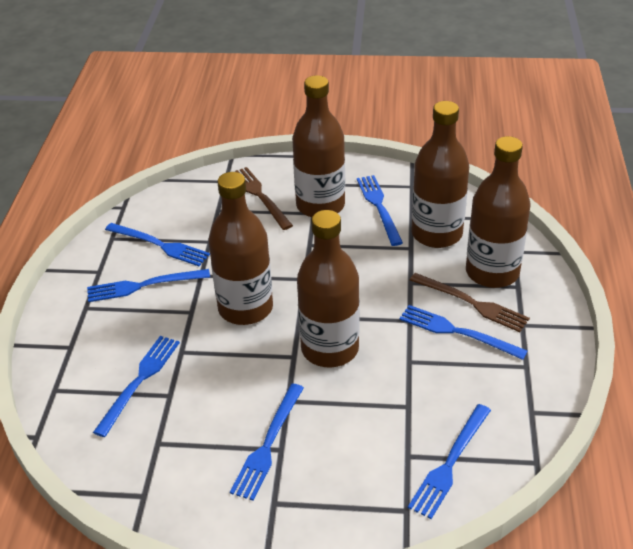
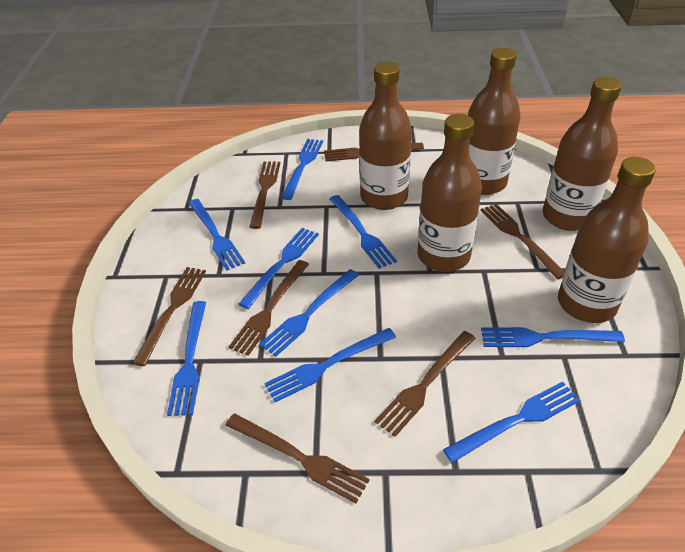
blue fork: [87,269,210,302] [93,336,180,437] [105,223,210,266] [230,384,304,501] [357,175,403,246] [399,305,528,360] [408,404,491,519] = 7 -> [167,301,206,416] [189,199,245,271] [238,228,319,309] [259,269,359,357] [264,328,396,402] [281,139,323,200] [329,195,397,269] [443,381,580,463] [481,327,625,347] = 9
brown fork: [235,167,293,230] [410,273,530,332] = 2 -> [132,267,206,366] [225,413,370,504] [229,260,309,356] [249,161,280,229] [324,143,424,161] [375,331,475,437] [480,204,564,280] = 7

